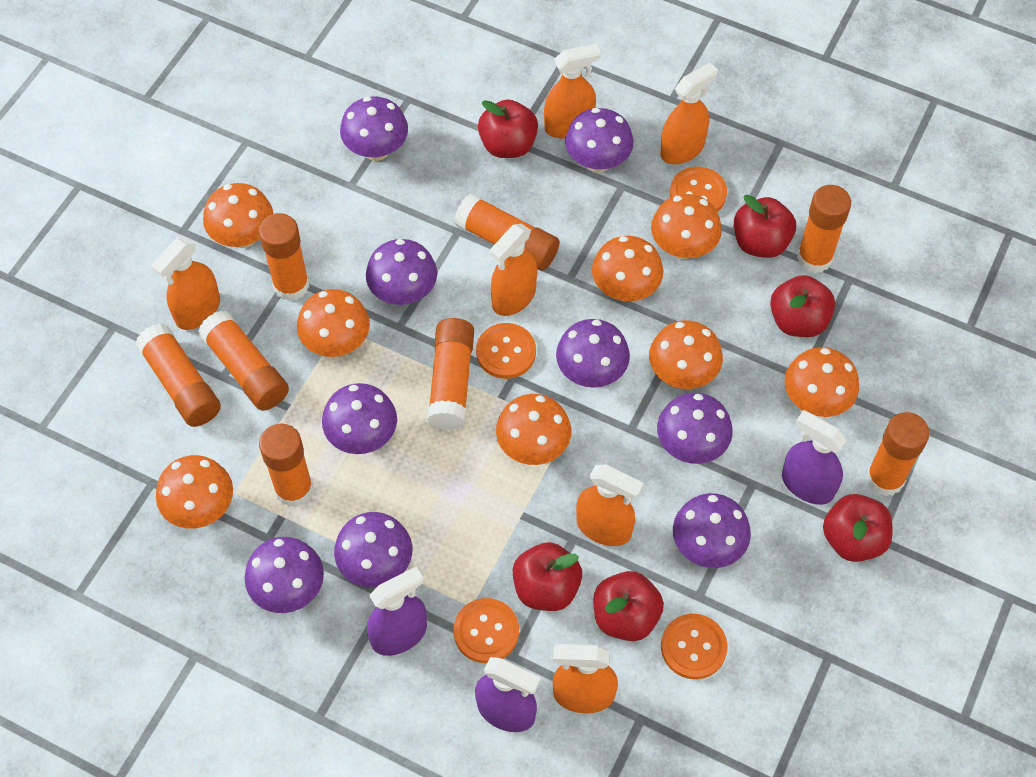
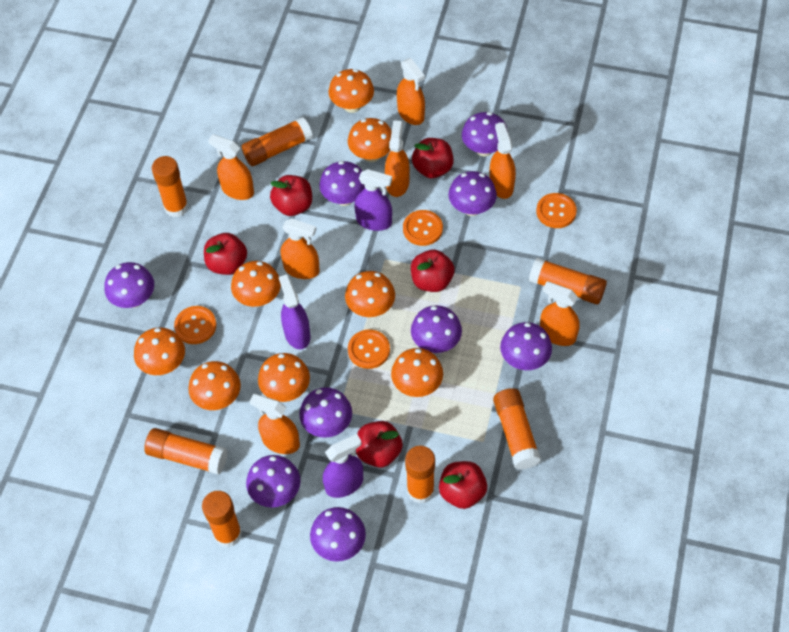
orange glue stick: [135,323,221,427] [198,311,289,411] [259,213,310,301] [259,424,313,507] [427,318,474,430] [454,194,560,271] [797,185,851,273] [866,412,930,496] = 8 -> [144,428,228,474] [152,156,188,217] [202,491,242,547] [242,117,313,166] [405,446,435,503] [493,388,541,470] [529,257,607,305] = 7
orange spray bottle: [152,237,220,330] [490,224,537,316] [544,44,601,139] [553,644,618,713] [576,465,644,546] [660,62,718,164] = 6 -> [208,134,254,200] [249,394,300,454] [281,218,320,279] [385,120,410,197] [397,58,425,125] [489,123,516,199] [540,281,580,346] = 7

